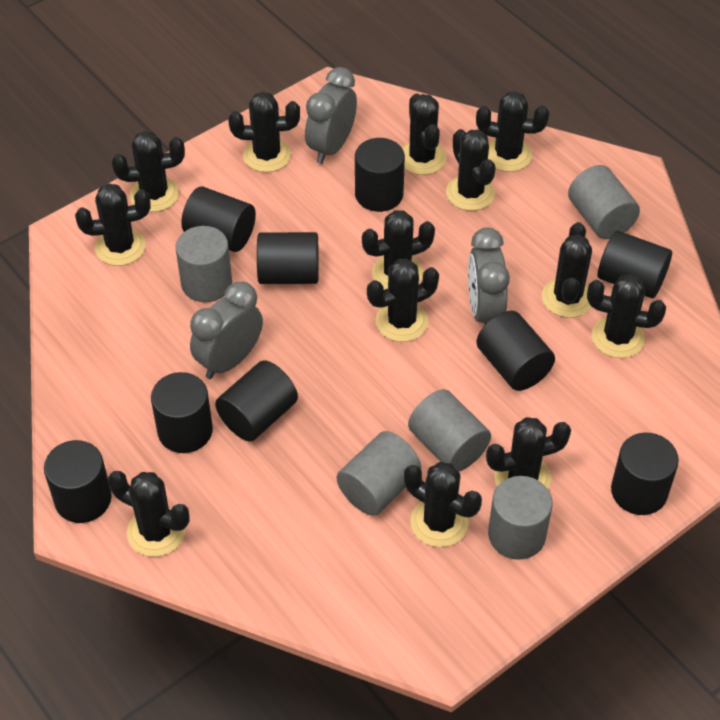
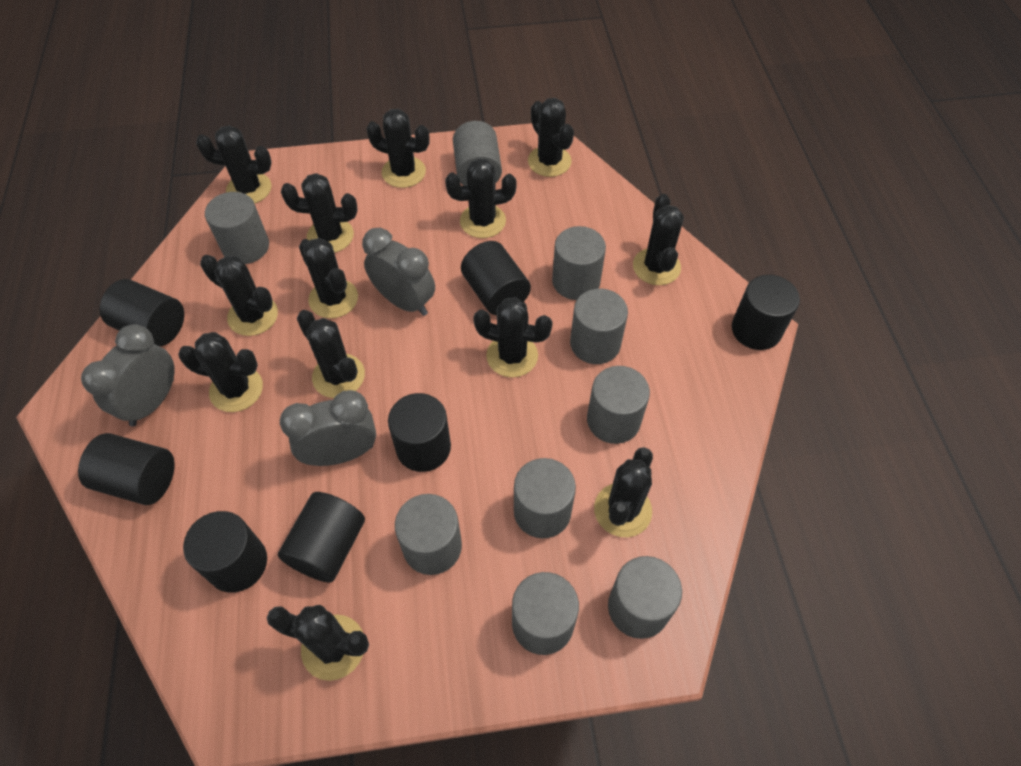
black cylinder: [44,440,112,523] [151,372,213,453] [181,186,256,252] [215,360,298,442] [257,232,319,284] [355,138,405,212] [476,311,555,391] [598,231,672,298] [611,433,679,515] = 9 -> [78,433,175,505] [99,279,184,346] [183,511,267,593] [278,492,365,582] [388,393,451,472] [461,241,531,315] [732,275,800,350] = 7
grey cylinder: [176,226,232,302] [337,431,421,516] [408,389,491,472] [488,476,553,560] [568,165,640,239] = 5 -> [205,192,269,264] [395,494,462,575] [453,121,502,186] [512,572,579,655] [514,458,576,538] [552,226,606,300] [570,289,628,364] [587,366,650,444] [608,556,682,639] = 9

